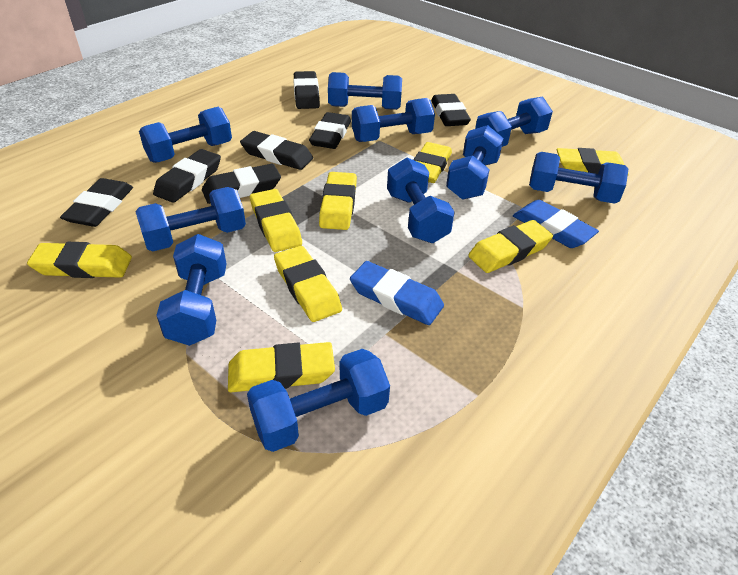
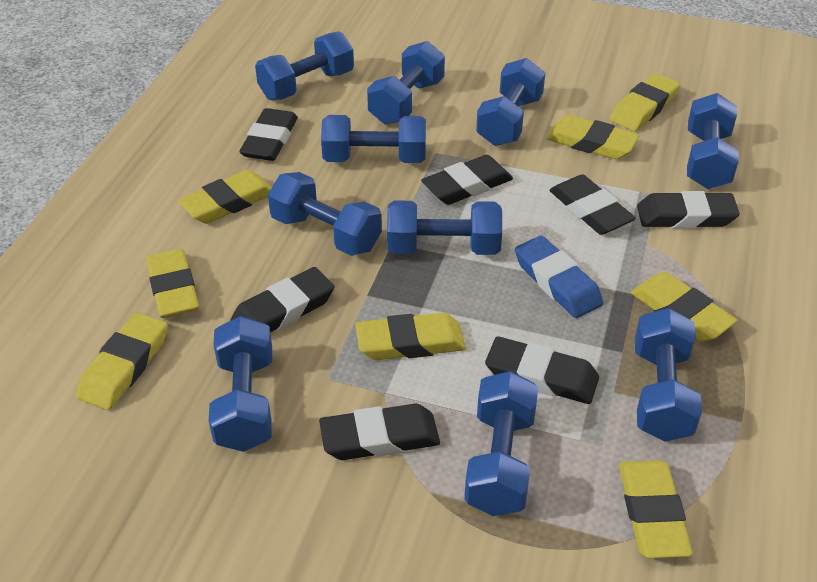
blue eraser: [350,261,444,325] [513,200,599,248] = 2 -> [515,235,603,318] = 1

